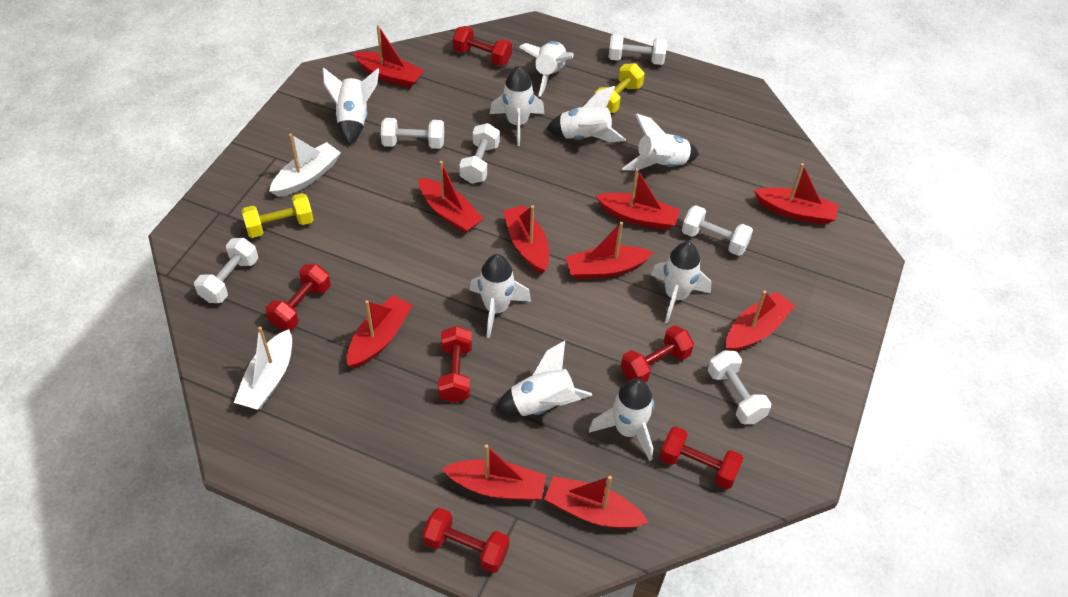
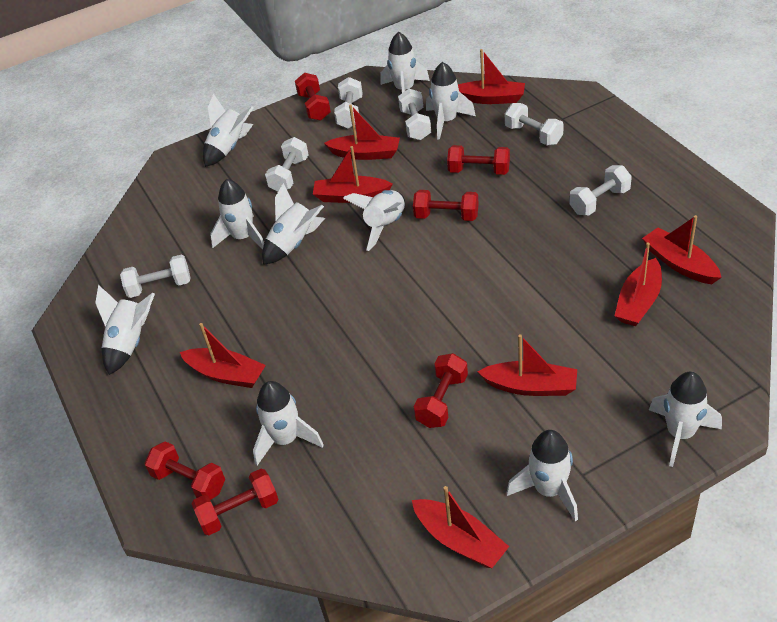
red boat: [347,295,413,368] [353,25,424,88] [419,161,483,233] [442,444,546,501] [503,205,549,274] [544,476,649,529] [565,222,654,280] [596,168,680,230] [726,290,795,351] [754,163,839,225] = 10 -> [180,323,266,388] [313,146,393,203] [324,104,400,160] [412,486,509,568] [458,49,525,104] [478,334,577,396] [615,242,662,326] [642,215,722,284] = 8
white boat: [234,327,292,410] [269,134,341,197] = 2 -> none = 0
white rocket: [322,67,379,145] [470,254,531,338] [490,66,544,146] [495,341,592,416] [519,41,574,97] [546,86,626,142] [589,378,654,461] [622,113,699,170] [651,242,712,323] = 9 -> [95,285,155,375] [203,94,254,167] [210,179,264,249] [253,381,324,465] [262,183,325,265] [343,190,405,251] [380,32,430,93] [426,62,476,140] [507,430,578,521] [649,372,722,467] = 10
yellow dumbbell: [241,193,314,238] [595,63,645,113] = 2 -> none = 0

